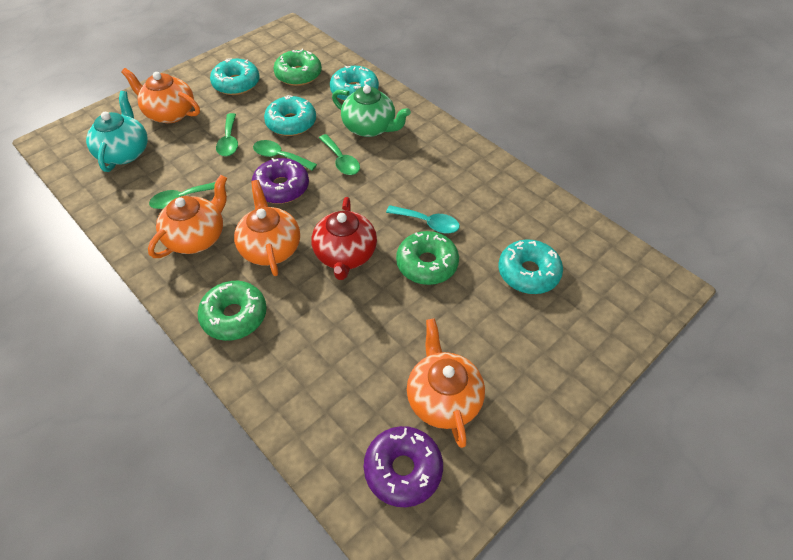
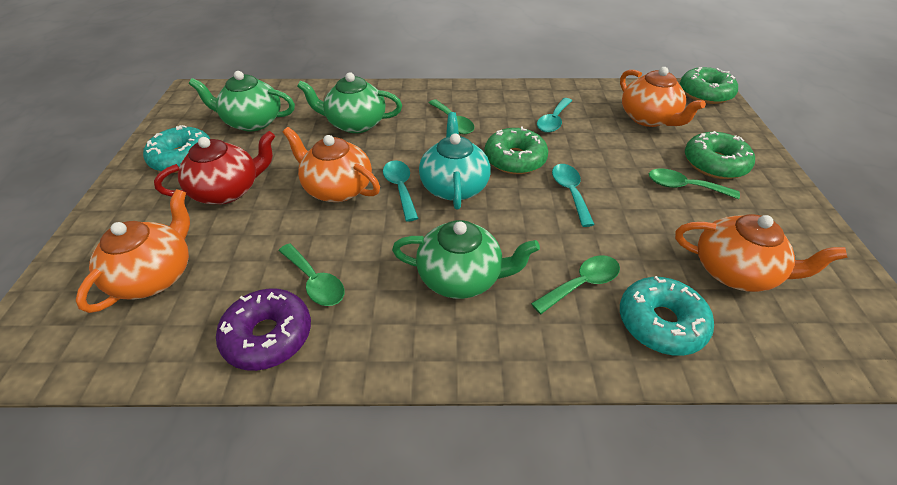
green teapot: [332,85,411,137] = 1 -> [189,71,295,131] [297,72,402,133] [392,220,540,299] = 3
purple donut: [252,158,309,204] [364,426,443,507] = 2 -> [216,288,311,371] = 1
turquoise donut: [210,58,260,95] [264,95,316,136] [330,65,379,101] [498,239,563,294] = 4 -> [143,125,210,173] [620,276,714,356] = 2
turquoise spoon: [386,205,460,234] = 1 -> [383,161,418,222] [537,98,572,133] [552,164,595,227] = 3

